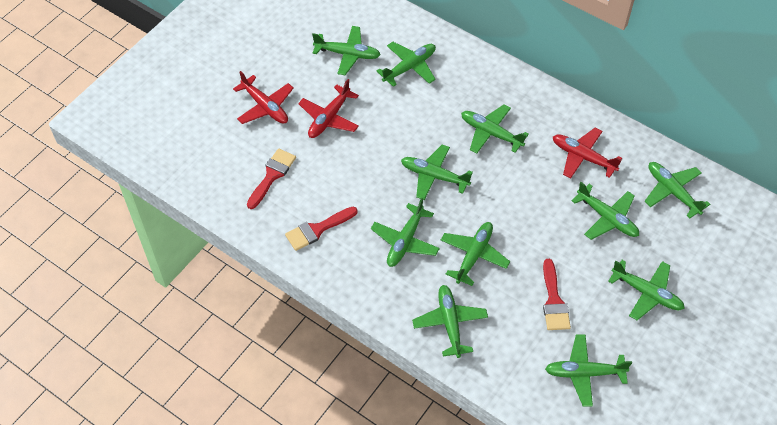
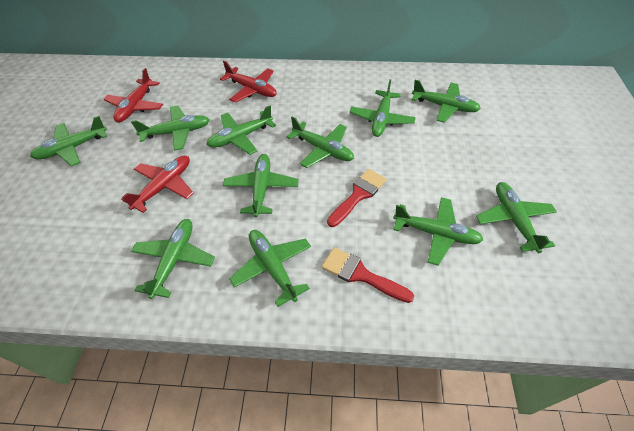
red brush: [247,149,296,209] [285,207,358,251] [543,259,571,330] = 3 -> [322,247,414,303] [327,169,387,227] = 2

